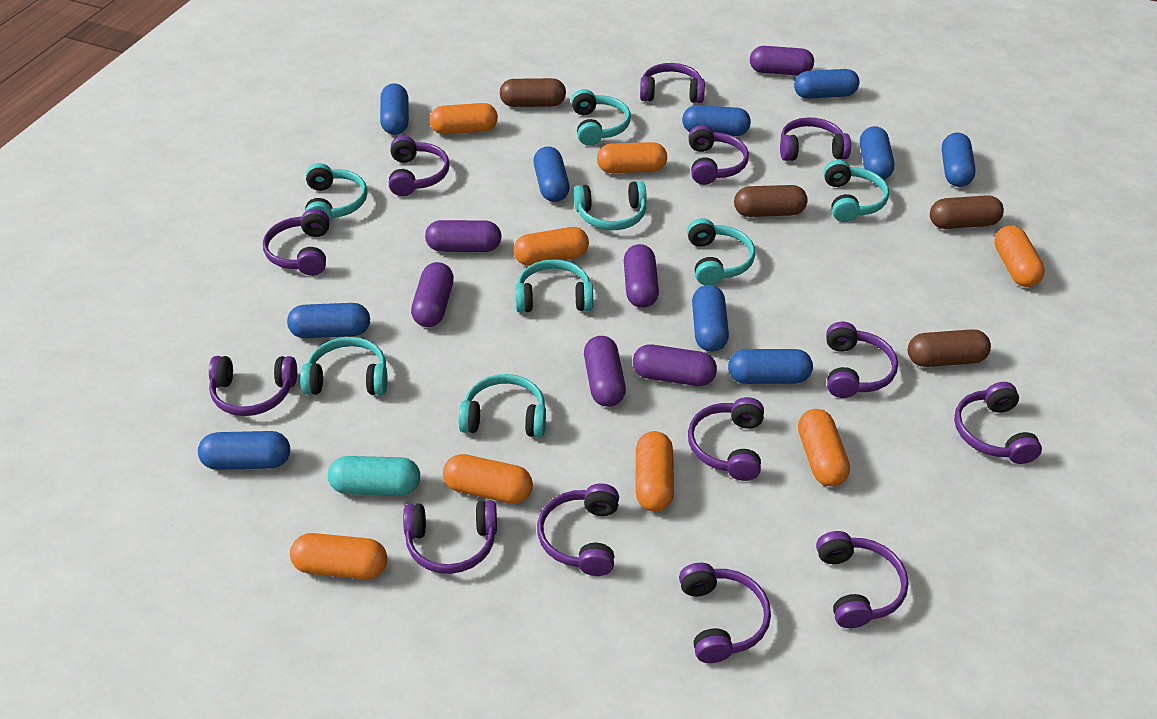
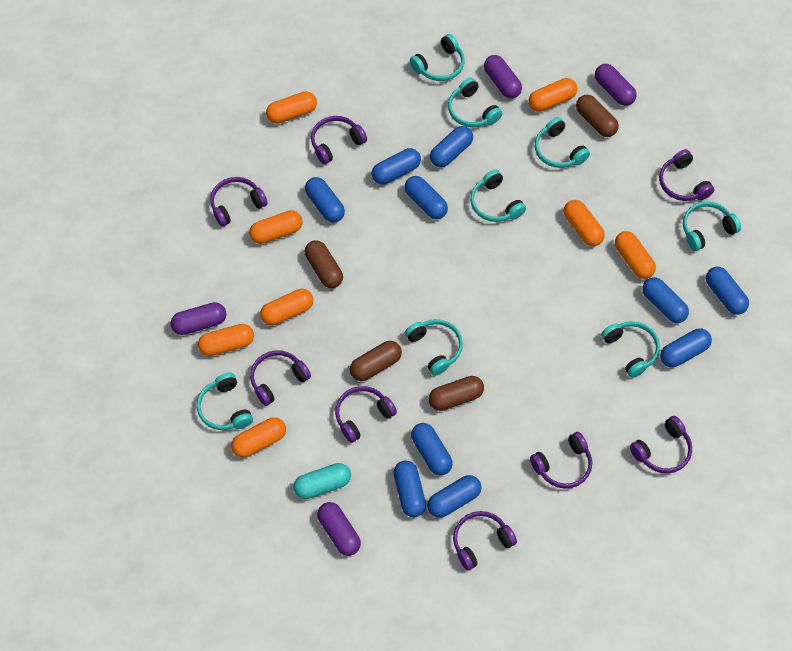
purple capsule: [411,262,454,327] [425,220,502,252] [584,336,626,407] [624,244,659,308] [633,344,717,386] [750,46,814,76] = 6 -> [171,302,226,335] [317,502,361,556] [484,55,522,99] [595,64,637,106] = 4
purple headphones: [209,356,297,416] [263,209,330,276] [389,136,450,196] [403,500,497,574] [537,484,619,576] [640,63,705,103] [679,563,771,663] [688,125,749,185] [688,397,764,481] [780,117,851,161] [816,531,909,628] [826,322,898,398] [954,382,1042,464] = 13 -> [210,177,268,227] [250,350,311,406] [311,116,367,164] [335,386,397,443] [453,511,517,570] [530,432,592,489] [630,416,692,473] [659,149,714,201] = 8

